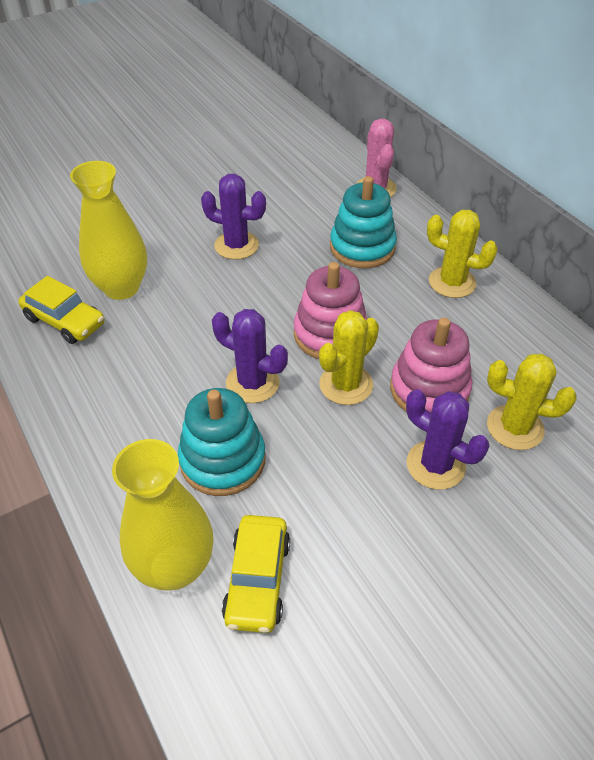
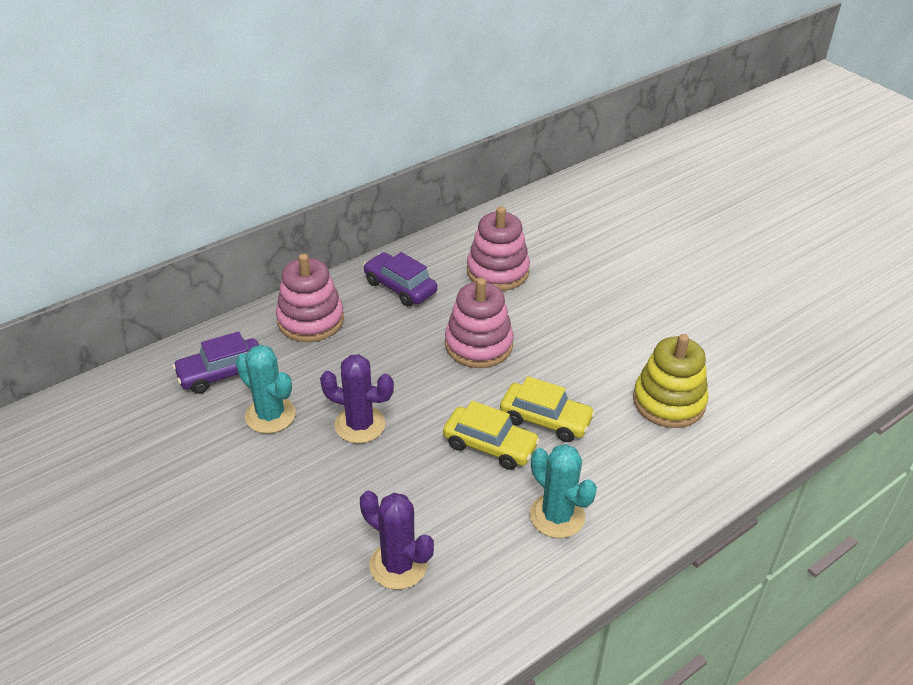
pink cactus: [356,118,397,197] = 1 -> none = 0
pink stacking toy: [294,262,367,359] [390,318,472,413] = 2 -> [276,253,344,342] [445,278,514,368] [467,206,530,291] = 3
purple cactus: [201,174,266,260] [212,309,288,403] [406,389,489,490] = 3 -> [320,354,394,443] [360,491,434,590] = 2
purple car: none = 0 -> [172,331,259,394] [363,252,437,306] = 2
turquoise cactus: none = 0 -> [236,345,296,434] [530,444,597,538] = 2
turquoise stacking toy: [178,388,266,496] [330,176,397,268] = 2 -> none = 0
yellow cactus: [319,310,379,405] [427,210,498,298] [487,354,577,450] = 3 -> none = 0
yellow stacking toy: none = 0 -> [633,334,709,428] = 1
yellow vase: [70,161,147,300] [112,439,213,591] = 2 -> none = 0

